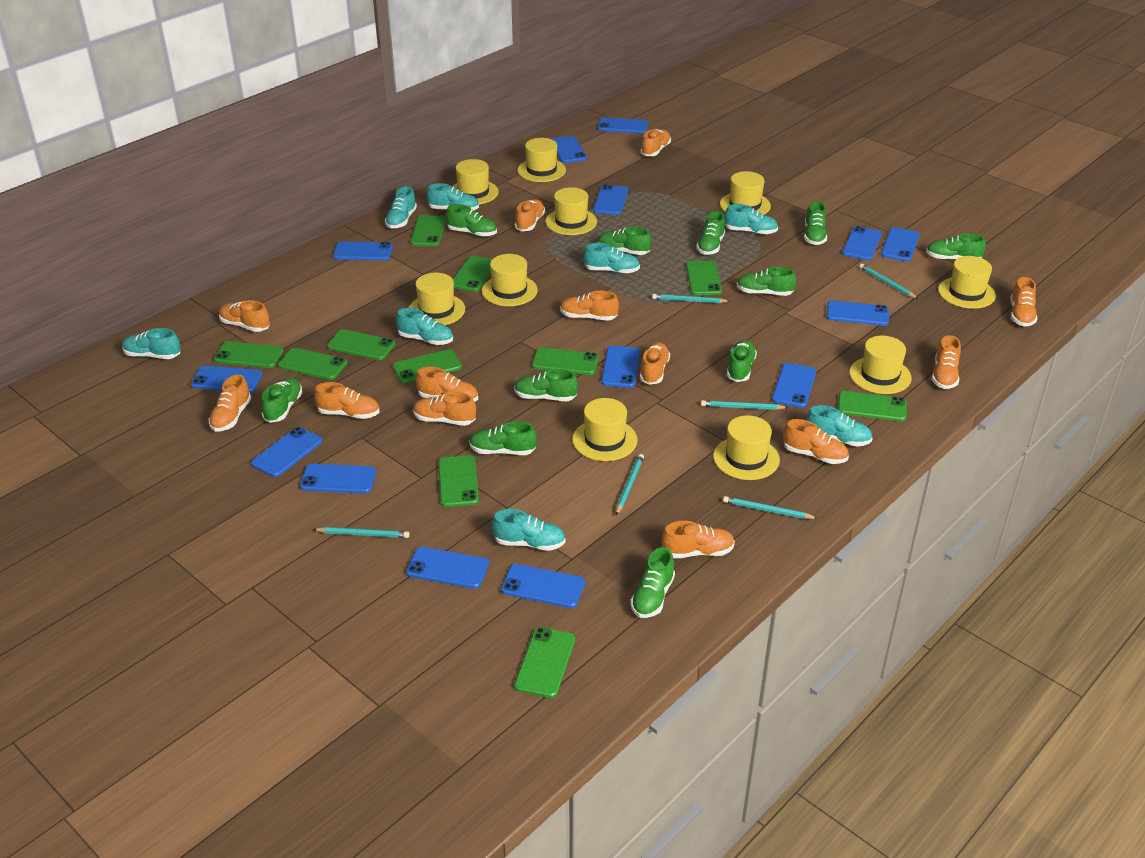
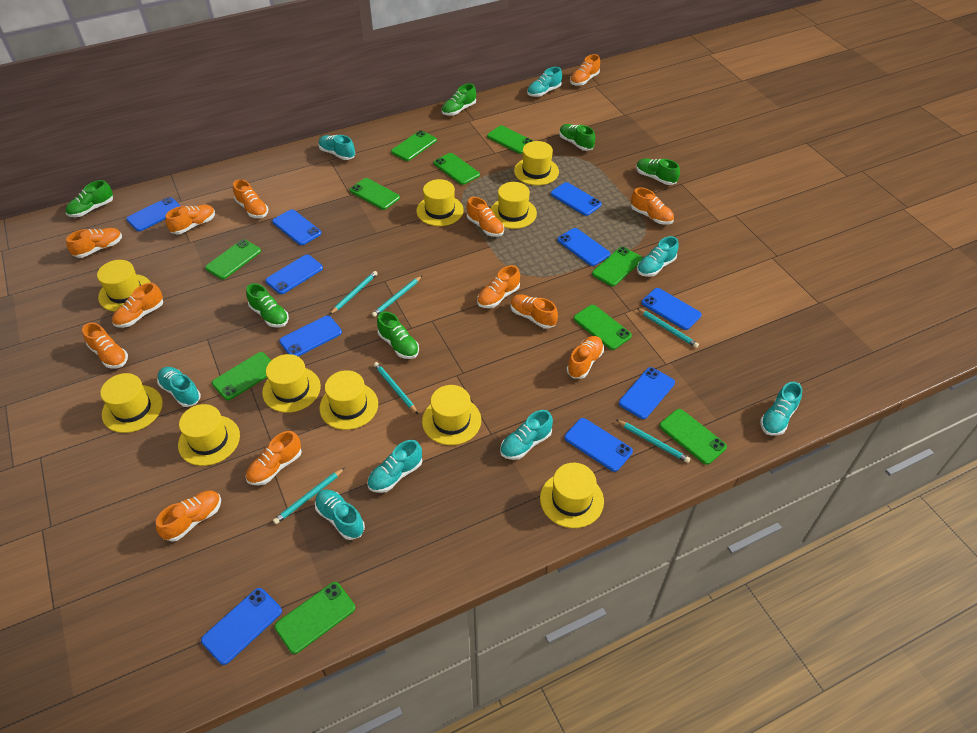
blue phone: [191,366,262,393] [251,427,322,477] [300,464,376,494] [333,242,393,261] [406,547,489,589] [501,564,585,608] [552,136,587,163] [593,184,628,215] [598,117,648,134] [601,346,640,388] [772,363,816,408] [827,300,889,326] [842,226,882,260] [881,227,920,261] = 14 -> [126,197,181,231] [201,588,282,665] [265,255,323,294] [272,209,321,245] [279,315,342,357] [551,182,602,216] [557,228,610,266] [564,418,633,472] [619,367,675,419] [641,288,702,330] = 10
green phone: [214,341,284,368] [278,348,347,380] [327,329,395,360] [393,349,462,383] [410,215,446,246] [438,455,479,507] [453,256,492,292] [514,627,575,698] [532,347,599,375] [686,261,722,295] [838,391,907,421] = 11 -> [205,239,261,279] [212,352,271,400] [274,582,355,654] [350,178,400,210] [391,130,437,161] [434,153,480,185] [487,125,533,154] [573,305,632,350] [592,247,643,286] [659,409,727,465] = 10
green shoe: [261,378,303,423] [446,204,497,237] [469,421,537,455] [514,369,578,401] [598,227,651,255] [630,547,675,618] [696,211,725,255] [727,340,757,382] [737,267,796,296] [804,201,827,245] [926,233,986,260] = 11 -> [66,180,113,217] [246,283,289,327] [377,311,419,359] [442,84,476,116] [559,124,595,151] [636,159,680,185] = 6

